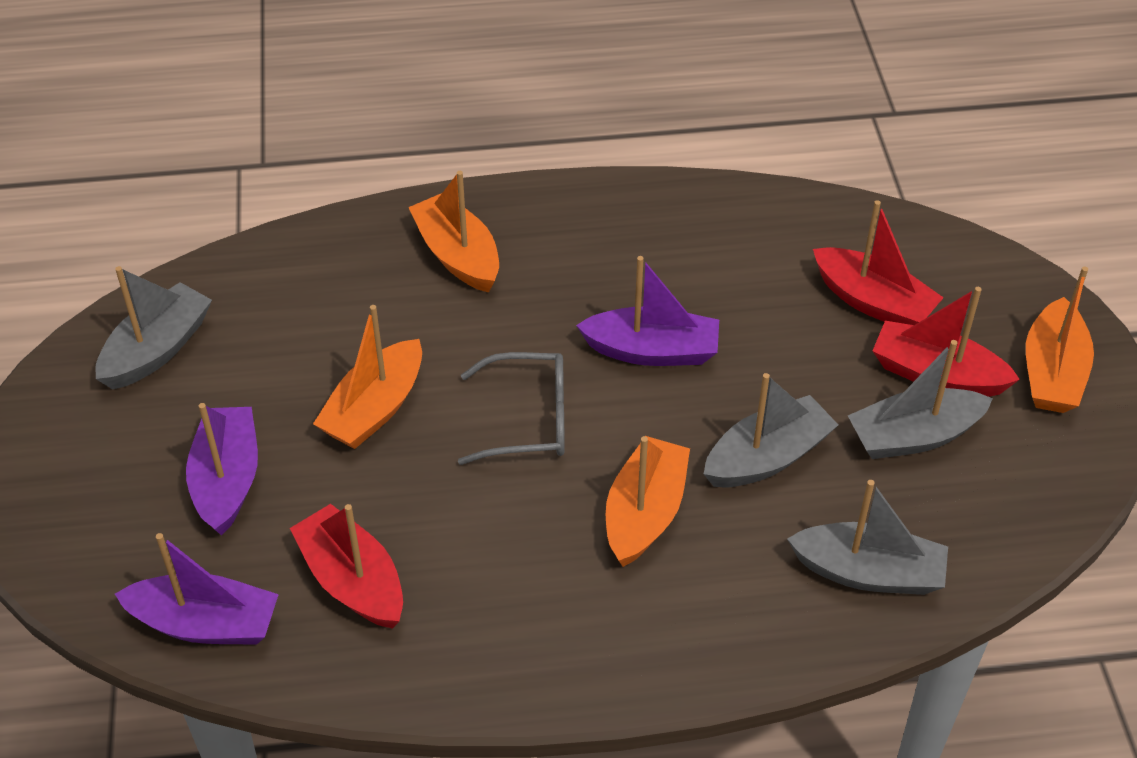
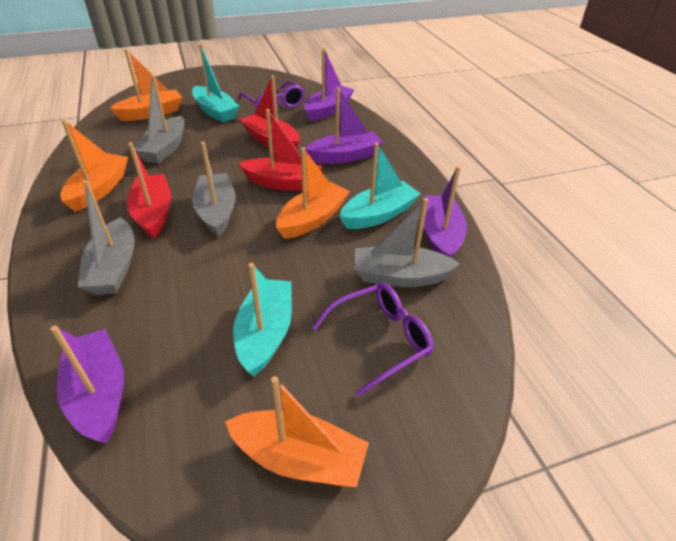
grey glasses: [458,352,565,465] = 1 -> none = 0
purple boat: [115,533,279,645] [186,403,258,536] [576,256,719,366] = 3 -> [50,325,124,443] [304,48,354,121] [305,88,383,164] [423,166,467,258] = 4
purple glasses: none = 0 -> [238,81,305,109] [312,283,434,396] = 2
turquoise boat: none = 0 -> [192,44,239,122] [233,263,292,377] [339,143,421,229] = 3

